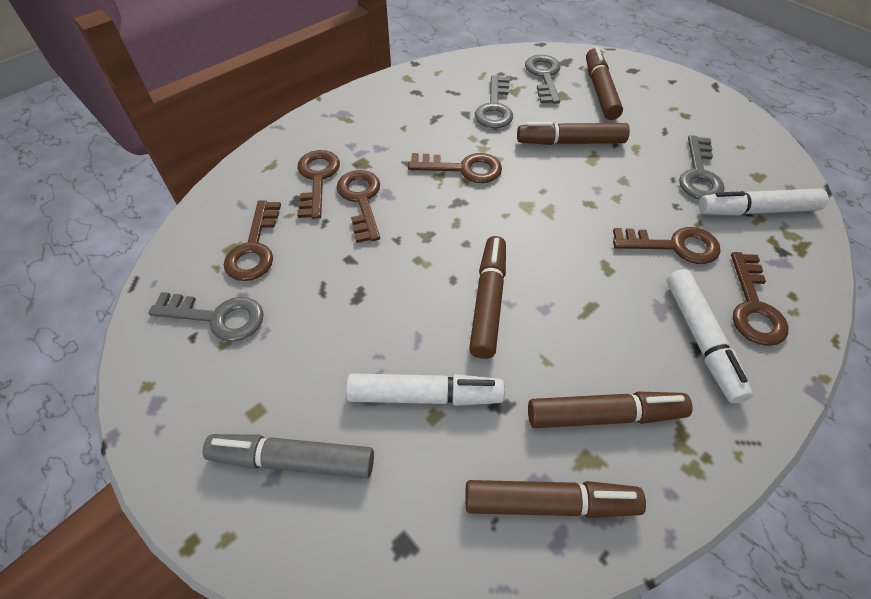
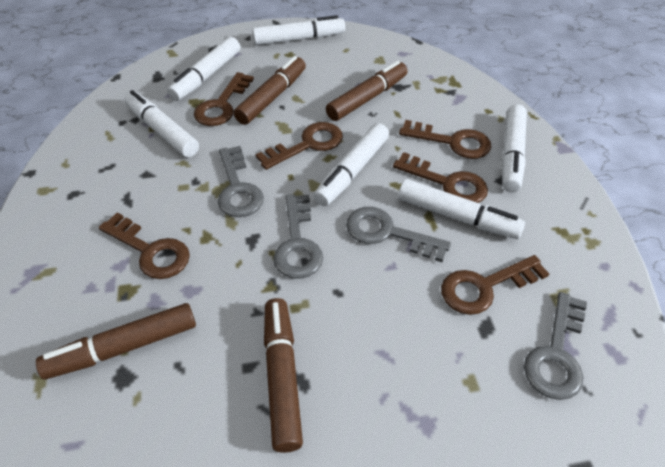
brown marker: [465,480,646,518] [469,236,506,359] [517,122,630,145] [528,391,693,428] [586,47,623,120] = 5 -> [36,303,196,380] [234,56,306,125] [264,298,303,453] [326,61,408,121] = 4
grey marker: [203,434,374,479] = 1 -> none = 0
white marker: [346,373,505,406] [666,269,753,403] [699,188,828,216] = 3 -> [124,90,199,157] [167,37,241,101] [252,15,345,45] [314,123,389,206] [398,179,525,239] [501,105,527,192] = 6

